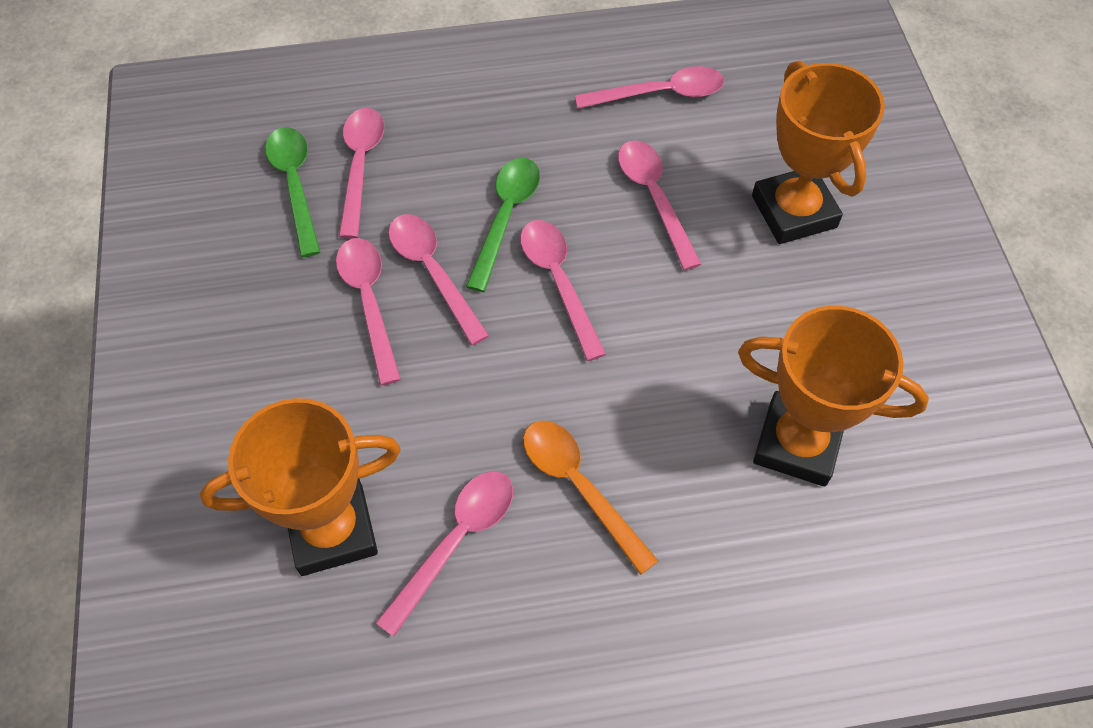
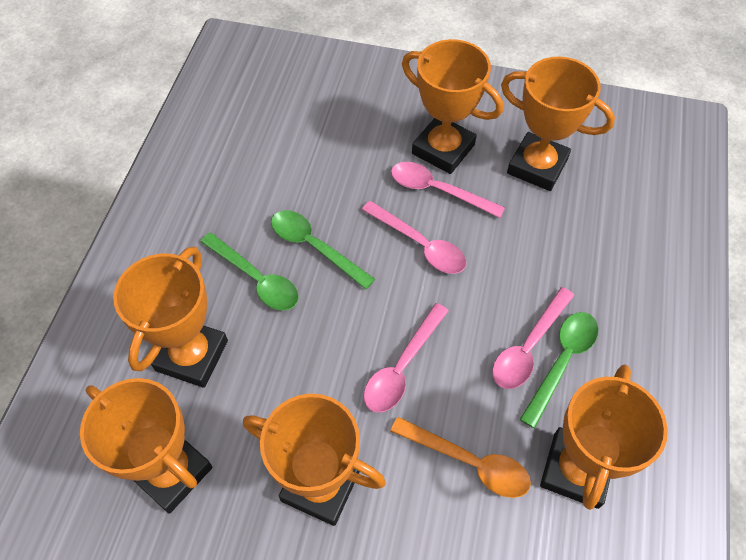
green spoon: [265,127,320,257] [466,158,540,292] = 2 -> [200,232,299,311] [271,210,375,290] [520,312,598,428] = 3
orange trophy: [200,398,401,576] [738,306,929,487] [752,60,885,244] = 3 -> [80,378,213,514] [113,246,228,388] [243,394,386,526] [402,39,503,174] [501,57,615,191] [540,364,668,510] = 6
pink spoon: [336,238,401,385] [339,108,384,239] [375,471,513,637] [388,214,489,345] [520,220,606,361] [574,66,724,109] [618,140,701,270] = 7 -> [362,201,466,274] [364,303,449,412] [391,162,505,218] [492,287,575,389] = 4

